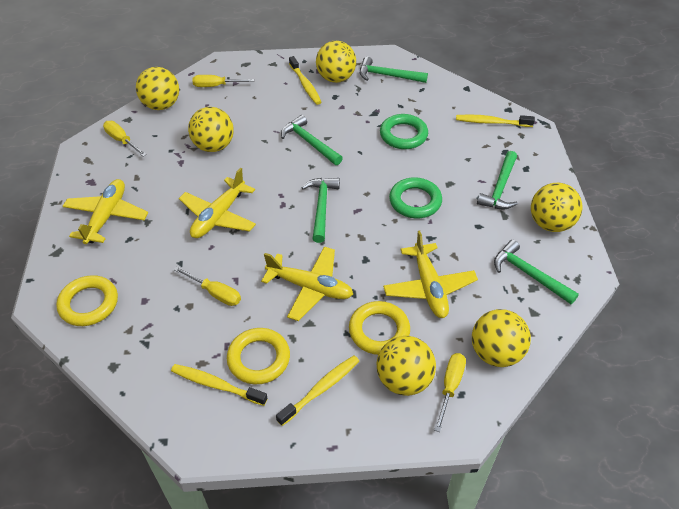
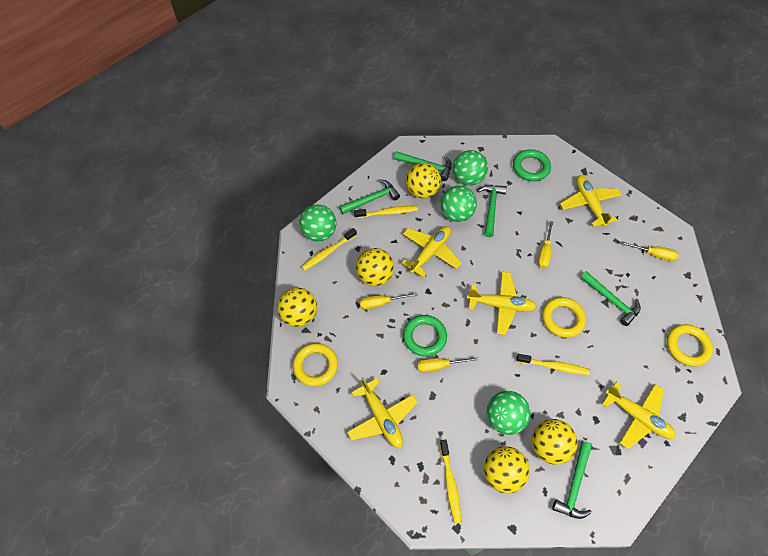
green ball: none = 0 -> [299,205,336,242] [440,186,477,222] [453,150,488,186] [487,391,531,435] = 4
yellow ball: [136,67,179,110] [188,107,234,152] [316,41,356,83] [377,336,436,396] [472,309,531,367] [531,183,582,232] = 6 -> [277,287,317,327] [356,248,394,286] [406,163,441,199] [484,446,530,493] [532,419,578,465] = 5
yellow plane: [63,179,148,244] [179,168,256,238] [261,247,353,321] [383,231,478,318] = 4 -> [347,377,418,448] [402,226,461,278] [467,272,537,335] [560,175,622,227] [602,381,676,449] = 5

